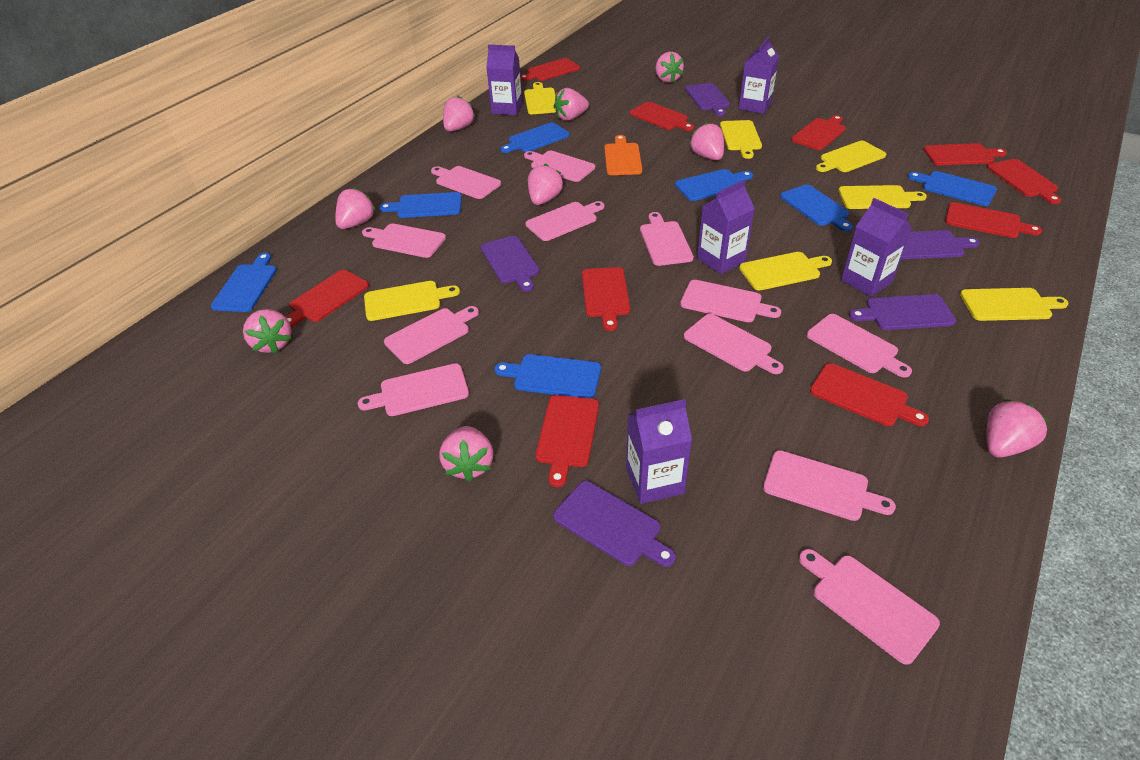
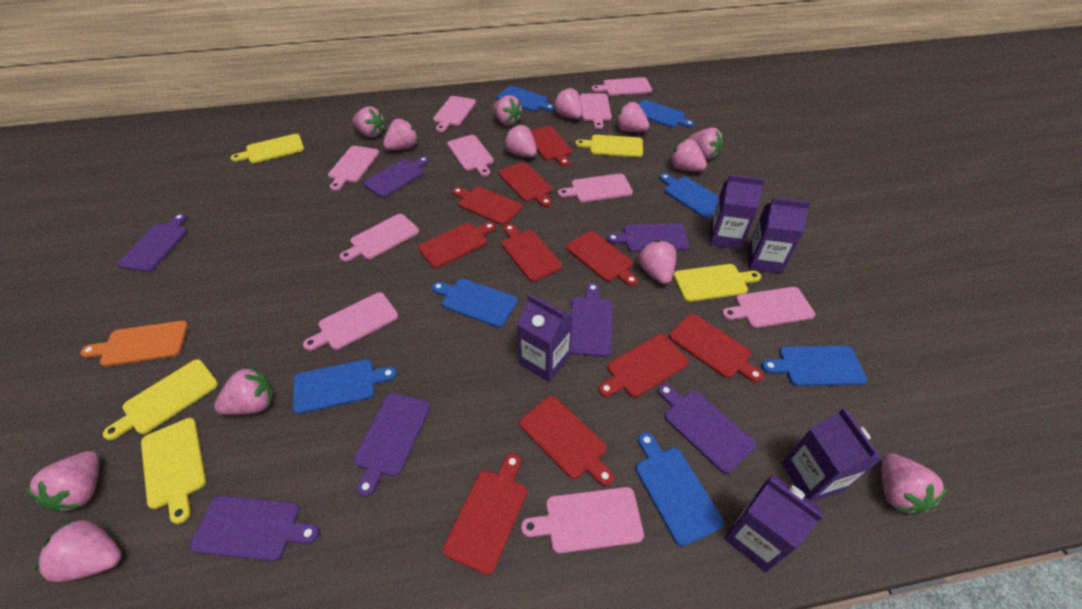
pink cutting board: [358,363,469,416] [362,224,446,258] [384,306,479,364] [431,166,501,199] [524,151,595,182] [525,201,604,241] [640,212,694,266] [680,280,781,322] [684,314,784,374] [763,450,896,521] [799,549,940,665] [807,314,912,378] = 12 -> [303,292,398,351] [328,146,379,191] [339,214,419,262] [433,96,476,132] [447,135,494,177] [521,487,644,554] [558,174,633,202] [580,93,612,129] [591,77,652,96] [722,287,815,328] = 10
pink strawberry: [243,309,292,353] [335,187,376,229] [439,426,493,482] [443,96,475,132] [528,164,563,205] [554,88,589,121] [655,52,684,83] [689,122,724,160] [986,399,1050,458] = 9 -> [25,451,100,513] [35,520,122,582] [214,366,274,415] [352,107,386,137] [383,118,418,150] [493,95,523,126] [504,125,537,157] [553,87,583,119] [616,102,650,132] [638,240,676,284] [670,139,707,171] [688,128,723,159] [881,453,947,515] = 13
purple cutting board: [481,236,540,292] [553,481,676,567] [685,83,730,116] [849,294,956,330] [901,230,980,259] = 5 -> [117,213,187,272] [190,496,319,561] [354,393,430,497] [363,156,429,198] [570,283,613,357] [607,223,690,252] [658,384,756,474] = 7
yellow cutting board: [364,281,460,321] [524,82,556,114] [720,120,762,159] [739,252,832,290] [816,141,886,172] [838,185,927,209] [960,288,1069,321] = 7 -> [103,359,218,440] [141,418,206,524] [231,134,304,163] [575,135,643,157] [673,264,761,302] = 5

